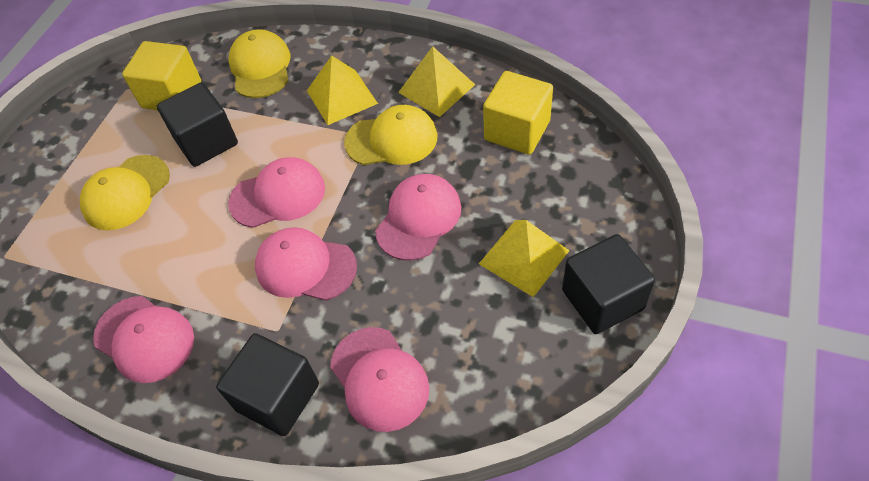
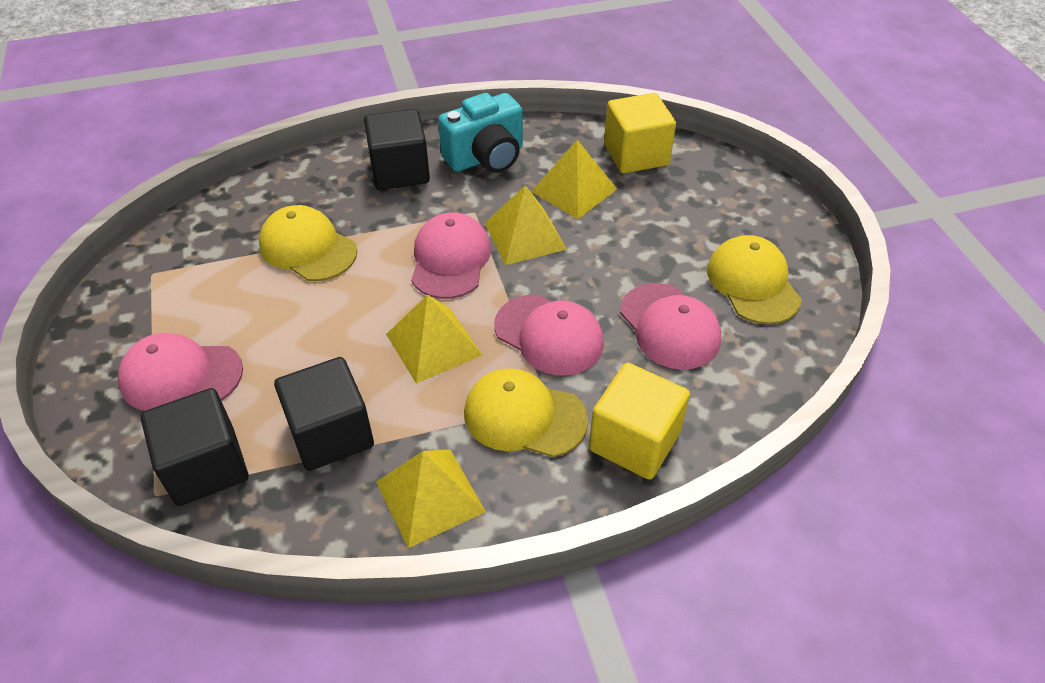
pink cap: [93,296,194,383] [228,157,325,228] [255,227,357,301] [330,327,429,432] [375,174,461,261] = 5 -> [118,333,243,411] [411,212,491,299] [494,295,604,375] [620,283,721,370] = 4
turquoise camera: none = 0 -> [438,93,523,173] = 1
yellow pyramid: [307,55,378,125] [398,46,475,117] [479,220,570,297] = 3 -> [376,449,486,548] [386,295,482,384] [485,185,567,265] [531,140,617,219] = 4

